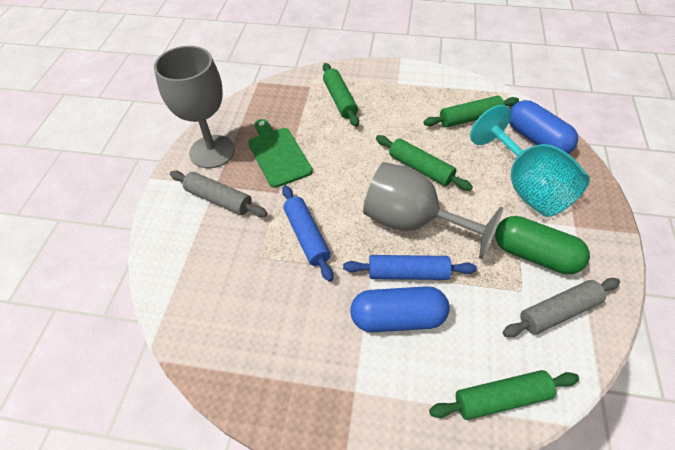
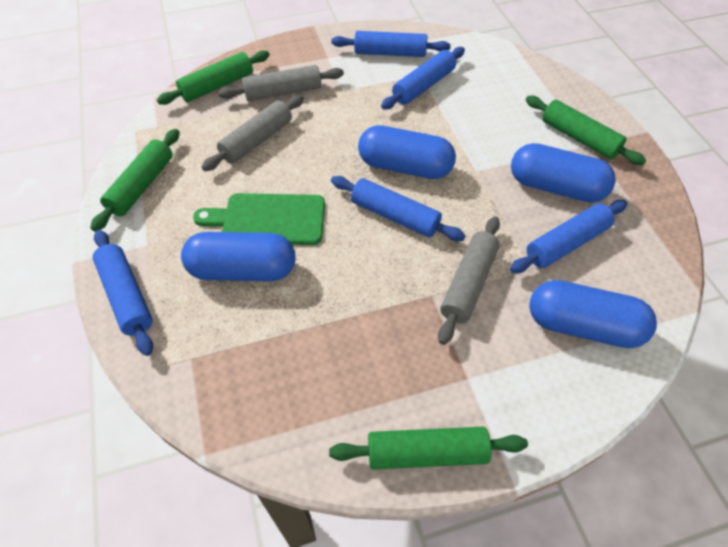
blue capsule: [350,286,450,332] [509,100,578,154] = 2 -> [181,232,296,281] [358,125,456,179] [511,143,616,203] [529,280,657,348] = 4
blue rolling pin: [282,185,333,282] [343,255,477,280] = 2 -> [93,230,153,356] [331,31,451,57] [331,176,466,241] [381,47,465,109] [510,200,627,273] = 5
green capsule: [495,216,590,274] = 1 -> none = 0
grey goblet: [154,46,235,169] [363,162,503,259] = 2 -> none = 0
grey rolling pin: [170,171,267,217] [503,278,620,337] = 2 -> [202,95,304,171] [218,65,344,101] [438,216,500,345] = 3
turquoise goblet: [470,105,590,217] = 1 -> none = 0

